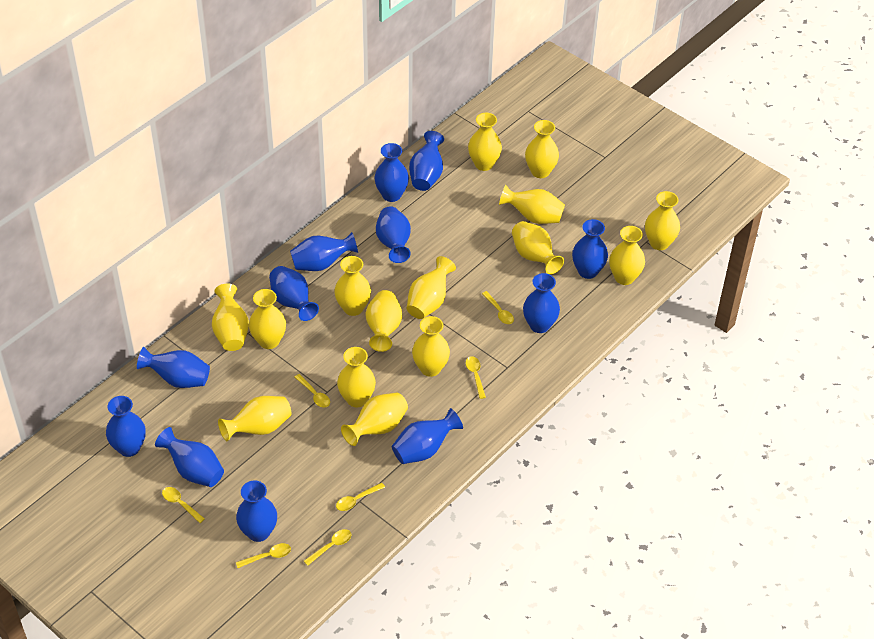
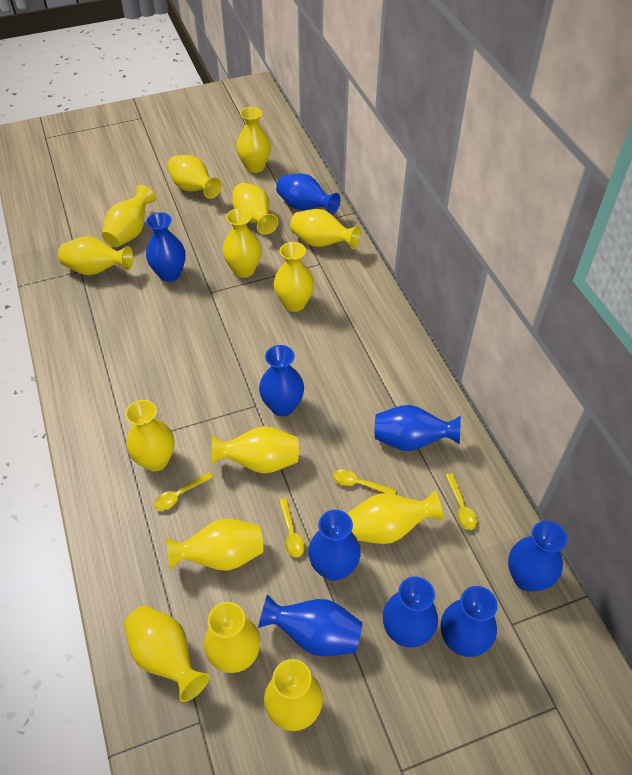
blue vase: [106,396,146,457] [137,347,210,388] [155,427,224,487] [236,480,277,542] [269,266,319,321] [290,232,358,271] [374,143,409,202] [376,206,411,263] [392,408,463,464] [409,131,444,191] [523,273,560,333] [572,219,608,279] = 12 -> [146,212,186,282] [258,594,362,656] [259,345,304,417] [276,173,341,215] [308,510,361,581] [374,405,461,451] [383,577,438,647] [441,586,498,657] [508,521,567,592] = 9
yellow spoon: [162,487,205,523] [236,543,291,568] [295,374,330,408] [304,529,351,566] [336,483,385,511] [466,356,486,399] [482,291,514,324] = 7 -> [154,472,213,511] [279,498,305,557] [333,469,396,495] [445,473,477,530] = 4

